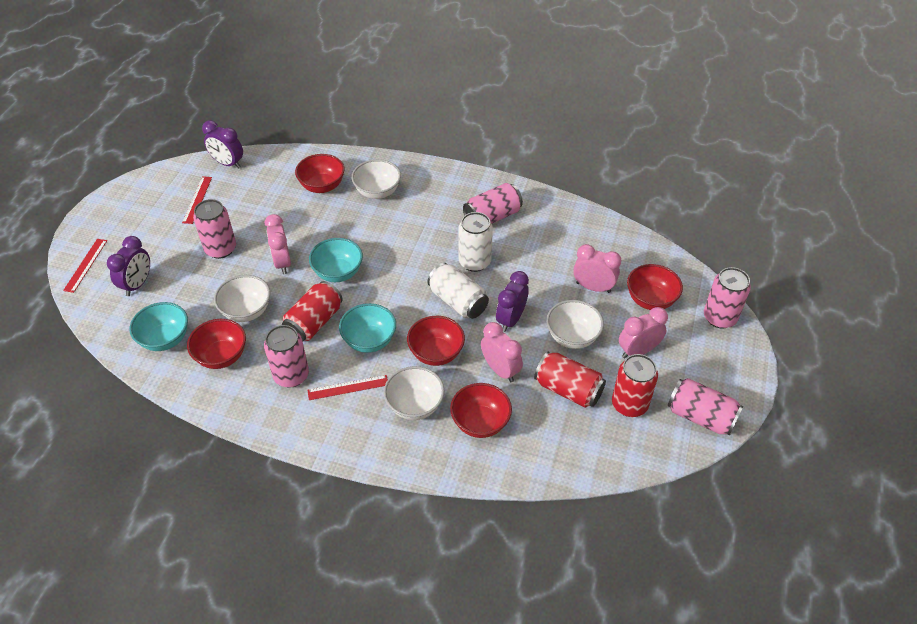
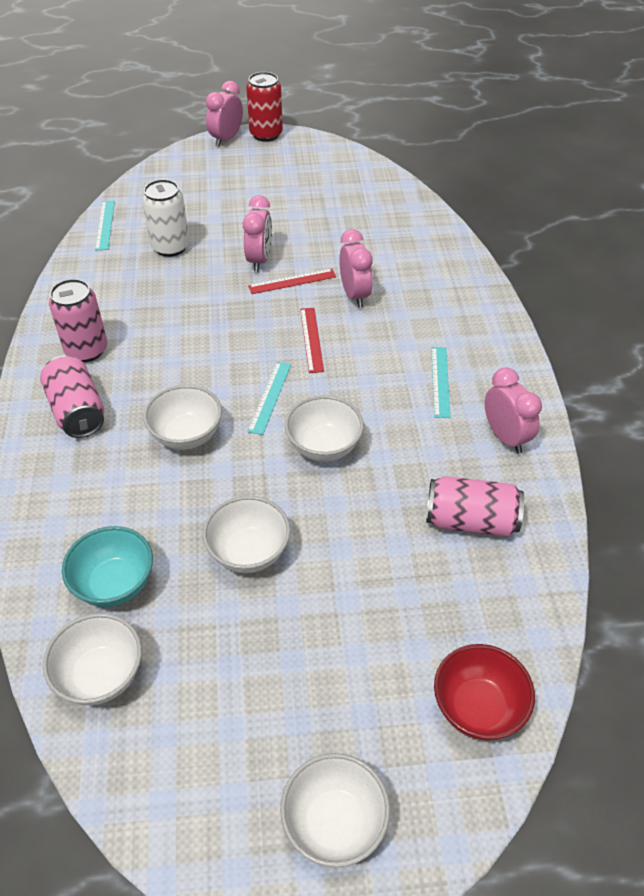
pink can: [193,199,236,259] [264,325,309,388] [463,183,523,224] [668,378,743,436] [704,267,751,329] = 5 -> [40,355,104,438] [49,279,107,362] [426,476,524,537] = 3
purple clock: [107,236,150,296] [202,120,243,169] [496,271,529,332] = 3 -> none = 0
red bowl: [187,319,246,369] [295,154,345,193] [407,316,465,366] [450,383,512,438] [627,264,683,310] = 5 -> [434,644,535,740] = 1
red can: [282,281,343,341] [534,352,606,408] [612,354,658,417] = 3 -> [246,72,283,142] = 1
red ruler: [63,239,107,293] [182,176,212,224] [307,375,388,400] = 3 -> [248,269,336,294] [300,308,324,373] = 2
turquoise bowl: [130,302,188,351] [309,238,363,282] [339,303,396,353] = 3 -> [62,526,153,607] = 1
turquoise ruler: none = 0 -> [95,201,115,250] [247,361,291,435] [431,347,450,418] = 3
white bowl: [214,275,270,322] [351,159,401,199] [384,366,445,420] [547,300,604,349] = 4 -> [43,613,142,705] [143,385,222,450] [203,496,290,573] [280,753,390,867] [285,396,364,462] = 5
white can: [428,263,489,319] [459,212,493,272] = 2 -> [142,179,189,257] = 1

